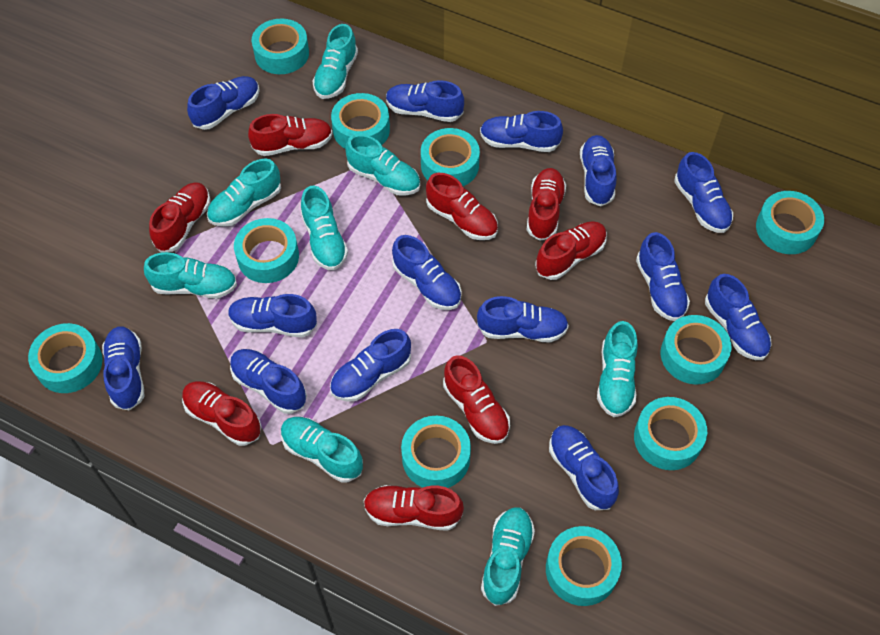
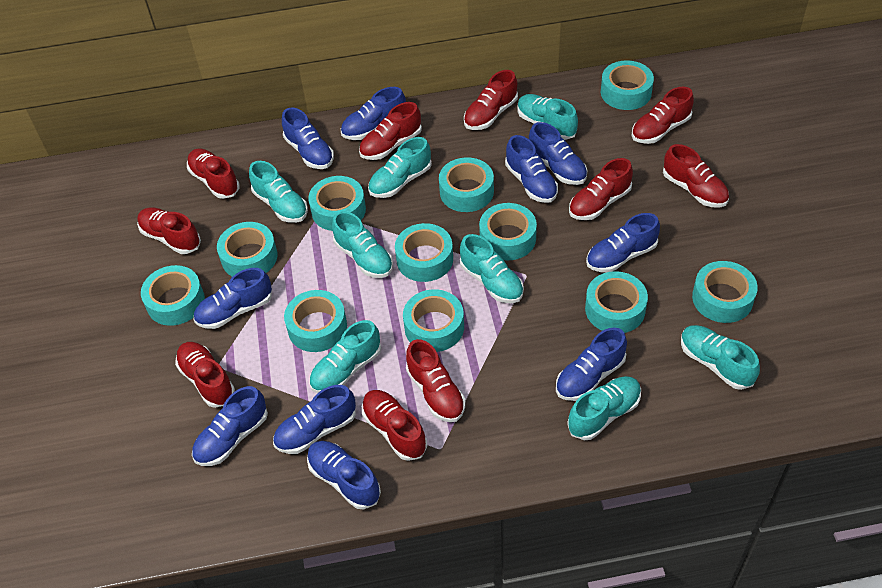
blue shoe: [102,327,145,411] [187,76,260,130] [228,294,317,337] [230,349,307,414] [330,329,411,402] [386,80,464,122] [392,235,462,310] [477,296,569,343] [480,111,563,152] [549,425,619,510] [580,135,616,207] [636,232,690,321] [674,152,733,233] [705,274,772,360] = 14 -> [192,386,268,466] [194,268,272,329] [273,385,356,454] [282,108,334,169] [307,441,381,509] [341,87,406,140] [505,135,558,203] [529,122,587,185] [556,327,627,401] [586,213,660,273] = 10
red shoe: [149,182,210,252] [182,381,262,446] [248,114,333,156] [364,485,464,531] [426,173,498,240] [443,355,510,444] [527,168,566,241] [535,221,607,280] = 8 -> [137,207,201,254] [175,342,235,408] [187,148,240,199] [359,102,422,160] [362,390,427,461] [406,339,465,422] [464,70,518,130] [569,158,633,220] [632,87,694,144] [663,144,729,208] = 10
turquoise tape: [28,323,103,393] [234,218,299,283] [251,19,309,74] [331,93,390,148] [401,416,471,488] [421,128,480,186] [546,526,622,606] [634,397,707,470] [661,315,731,385] [756,191,824,254] = 10 -> [141,265,205,326] [217,222,278,277] [284,290,347,352] [308,176,366,231] [395,223,453,282] [403,289,464,352] [439,157,494,212] [479,203,537,260] [585,271,648,333] [601,60,654,110] [692,261,758,323] = 11

